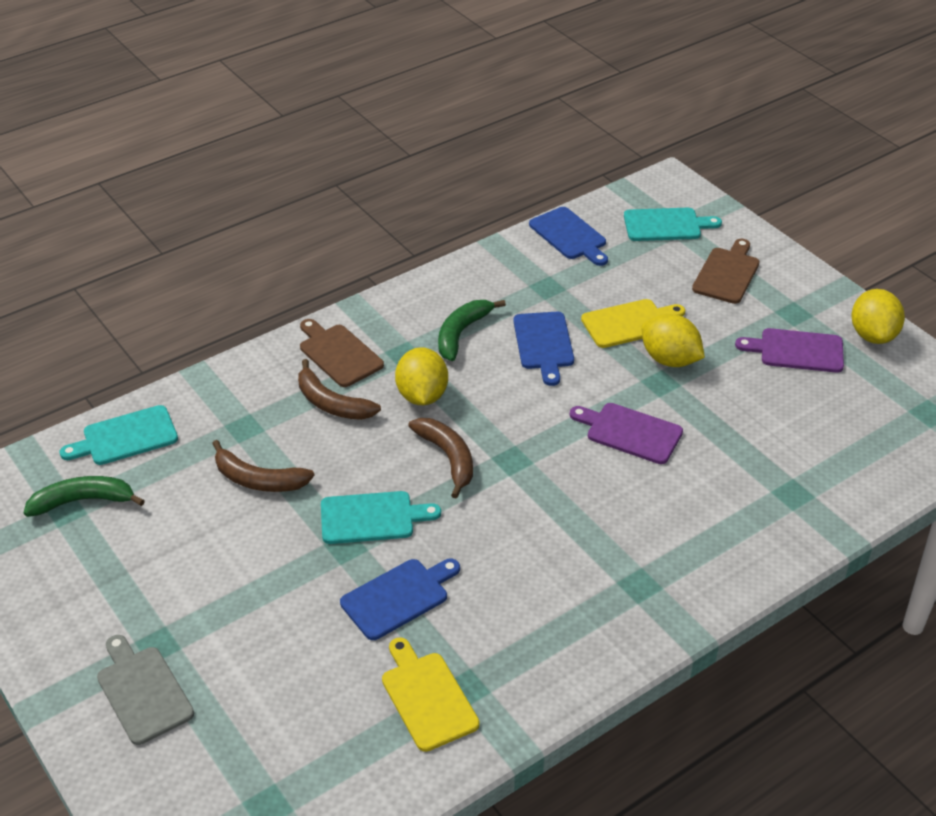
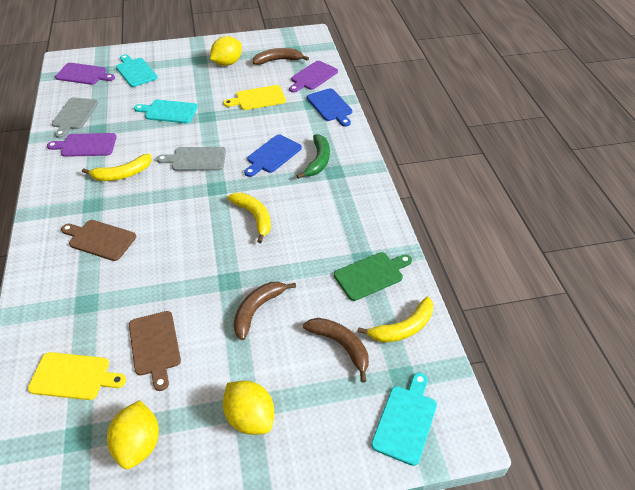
blue cutting board: [340,559,460,640] [513,312,574,386] [529,207,608,266] = 3 -> [244,134,302,177] [307,88,352,127] = 2
green banana: [23,476,145,517] [438,300,506,361] = 2 -> [296,134,330,179] = 1
green cutting board: none = 0 -> [334,252,412,301] = 1
grey cutting board: [97,635,194,745] = 1 -> [52,97,98,138] [157,147,226,171] = 2
purple cutting board: [570,403,683,464] [735,328,844,373] = 2 -> [47,133,117,157] [55,63,115,85] [289,61,338,93] = 3
yellow banana: none = 0 -> [82,154,151,181] [227,193,271,243] [357,297,433,343] = 3

